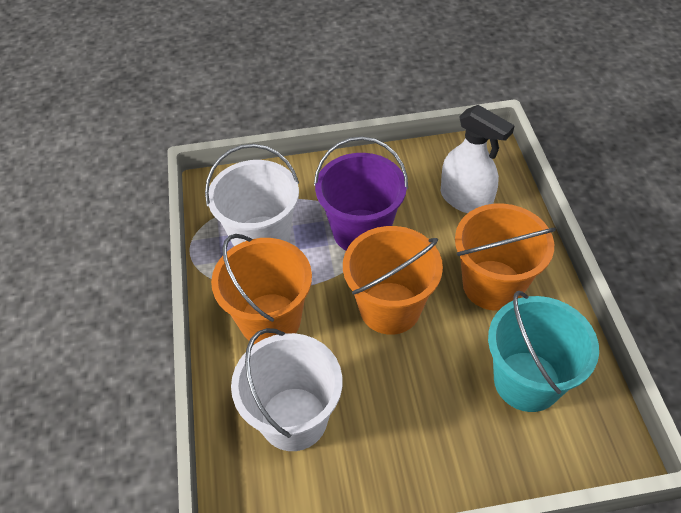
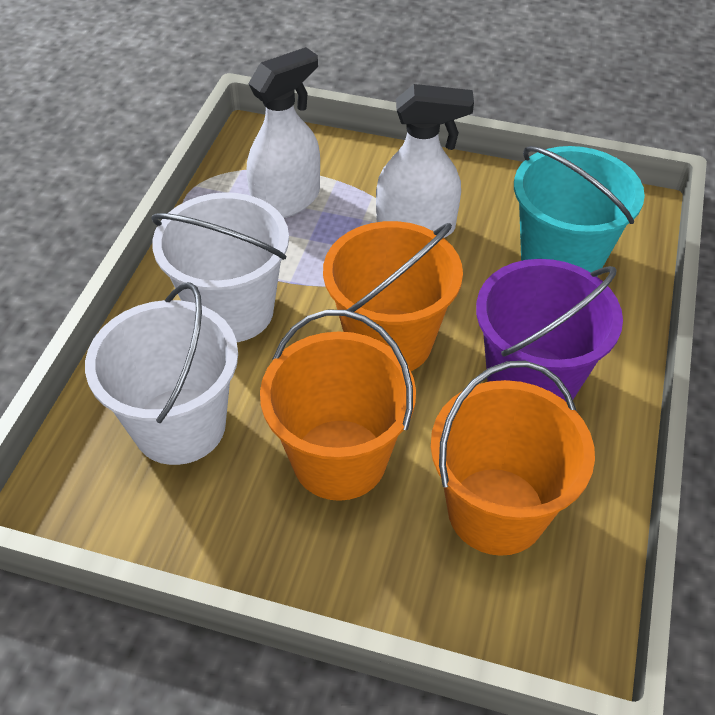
white spray bottle: [441,105,515,213] = 1 -> [247,47,320,218] [376,84,474,238] = 2

